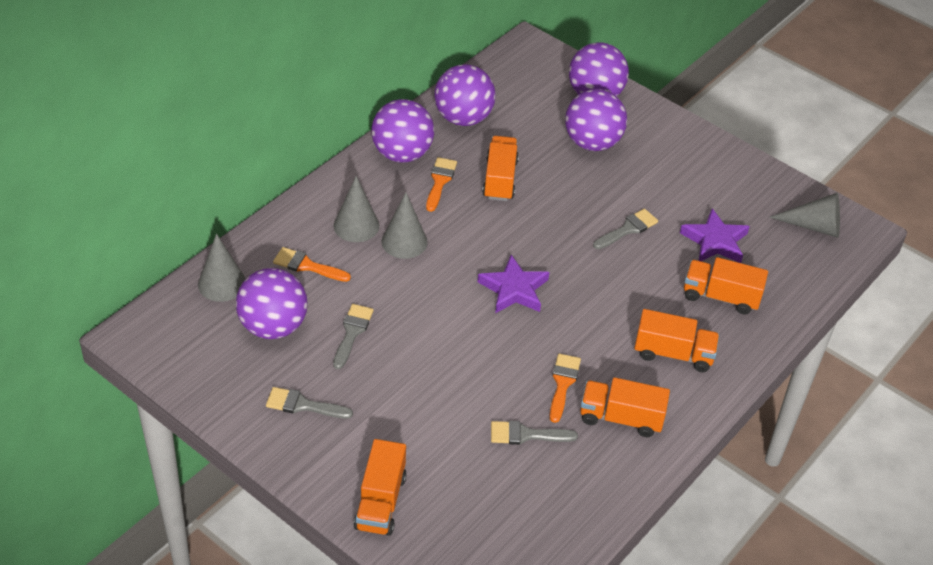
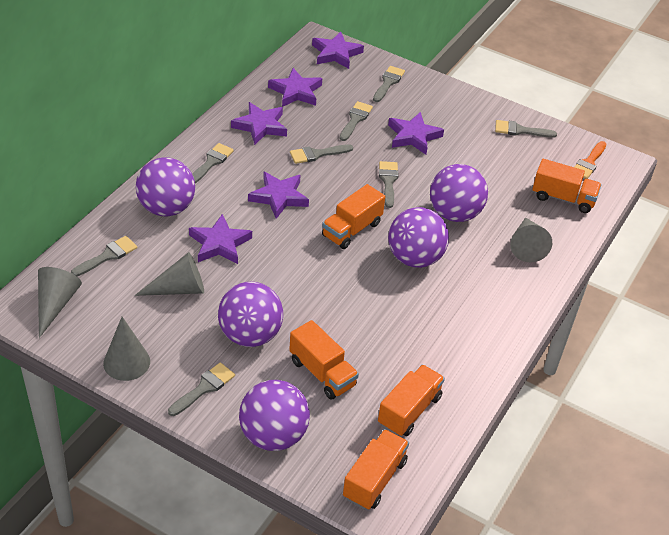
grey brush: [266,387,353,419] [333,304,374,369] [491,421,578,445] [593,209,658,249] = 4 -> [71,236,137,276] [168,362,235,416] [192,143,234,183] [290,144,353,164] [340,101,373,141] [373,66,405,102] [379,161,398,208] [495,120,557,138] = 8
orange brush: [273,247,351,282] [426,157,457,212] [550,353,581,423] = 3 -> [575,141,606,179] = 1
purple star: [478,255,549,313] [680,208,750,263] = 2 -> [189,214,252,264] [231,102,287,145] [248,172,309,219] [268,68,322,107] [312,32,364,69] [388,112,444,155] = 6

